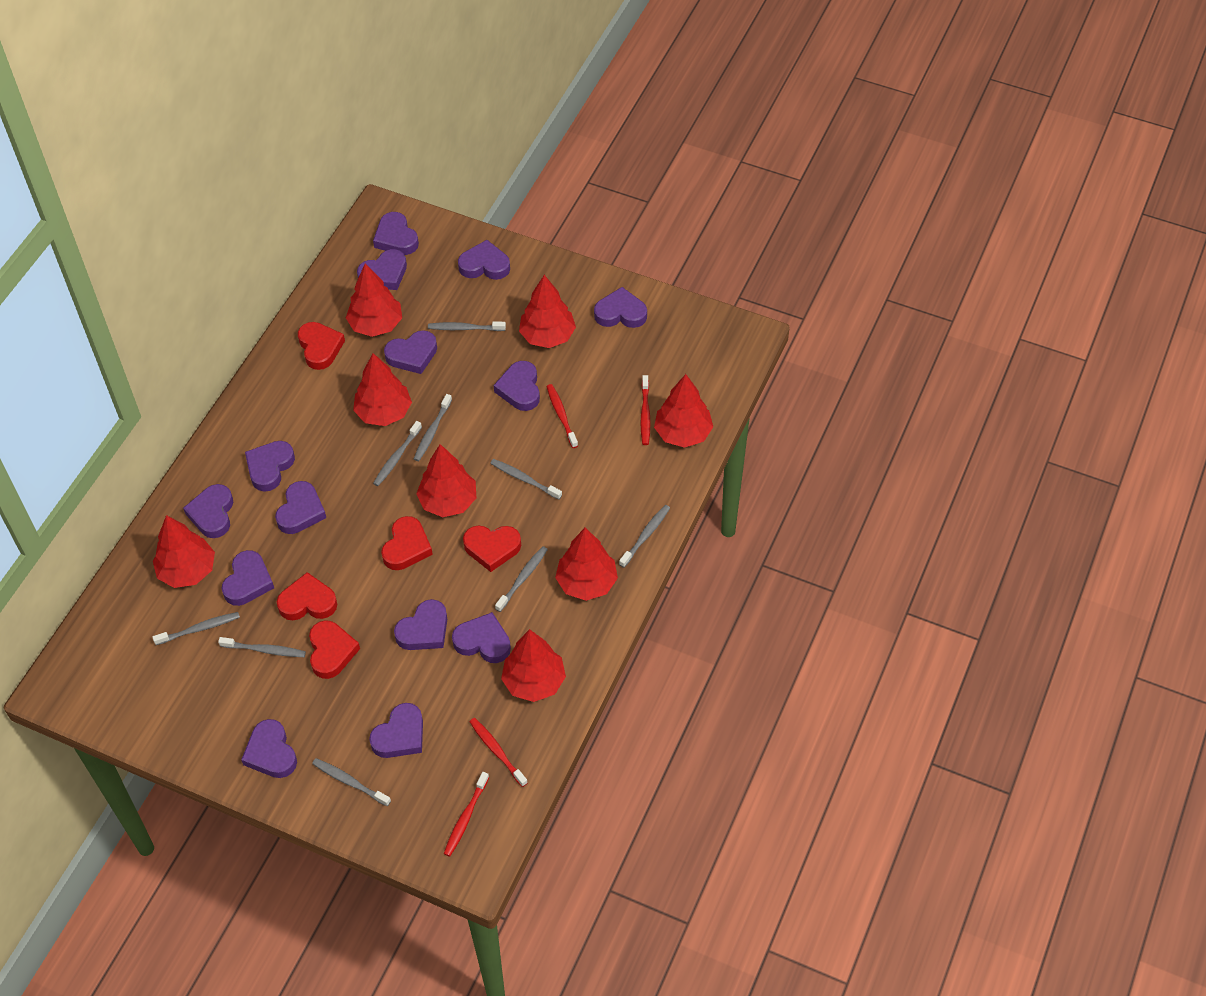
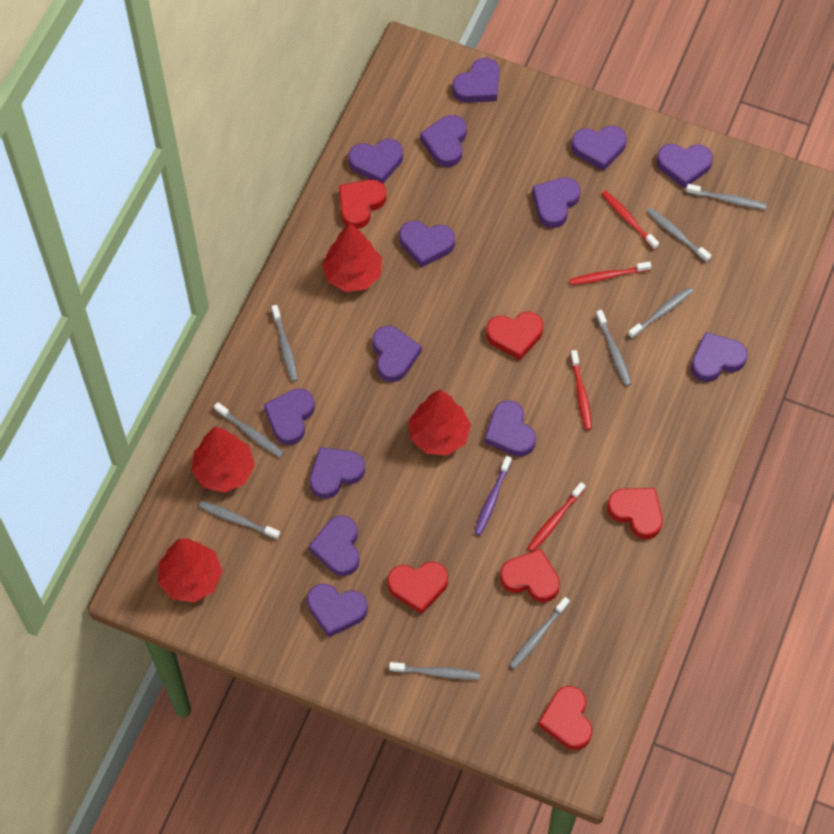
purple toothbrush: none = 0 -> [474,456,512,535] = 1
red heart: [277,572,337,620] [298,322,345,370] [309,620,360,679] [381,516,433,570] [463,525,521,572] = 5 -> [339,179,386,229] [387,562,448,614] [486,312,543,360] [500,549,560,602] [538,686,592,750] [607,488,663,539] = 6
red tree: [153,515,215,588] [346,263,402,337] [353,353,412,426] [416,444,476,517] [501,629,566,702] [519,275,576,348] [555,528,618,601] [654,374,713,448] = 8 -> [158,538,222,602] [191,427,255,493] [322,223,382,292] [409,390,471,455] = 4

